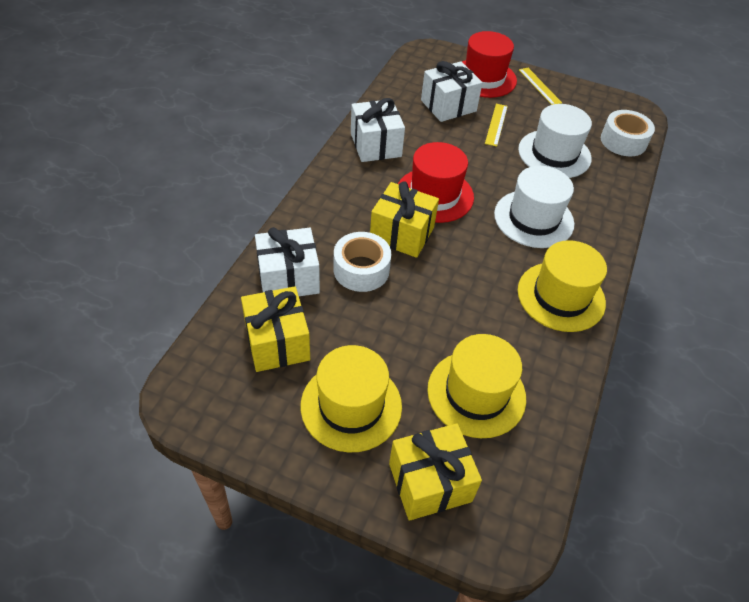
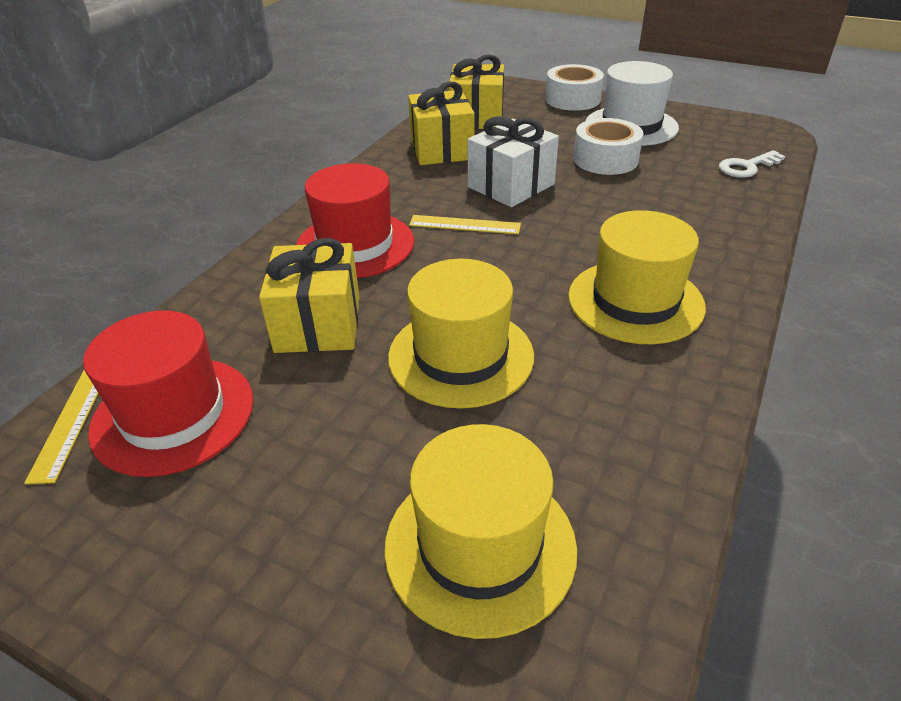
white gift: [255,227,320,296] [351,98,405,162] [421,61,483,122] = 3 -> [468,116,559,207] = 1
white hat: [494,166,574,248] [518,104,592,178] = 2 -> [586,61,679,146] = 1
white key: none = 0 -> [719,150,785,178] = 1

